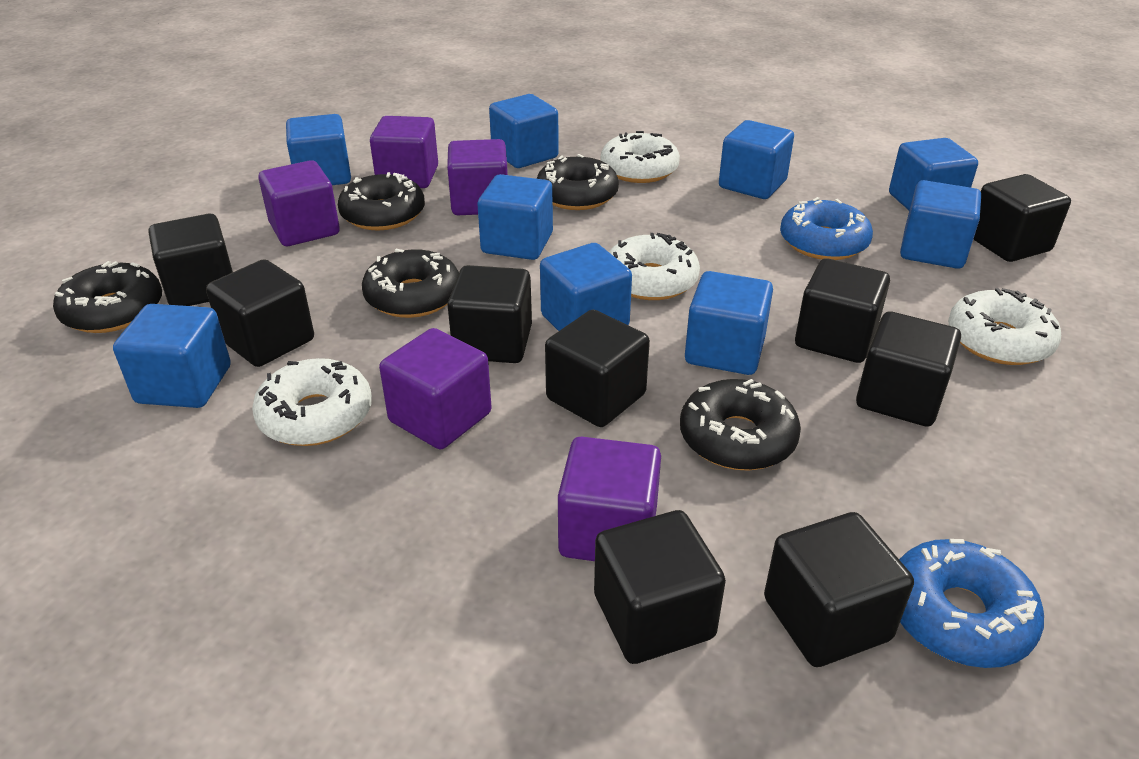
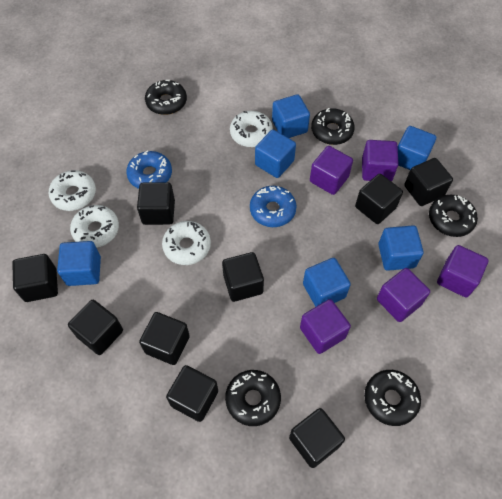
blue cube: [113,304,231,408] [286,114,351,185] [477,174,553,260] [489,94,559,168] [540,243,632,331] [685,271,773,375] [719,120,794,199] [889,138,978,210] [900,180,981,269] = 9 -> [57,241,101,286] [255,130,296,178] [272,94,310,138] [303,258,351,307] [378,225,424,271] [398,126,436,170] = 6

